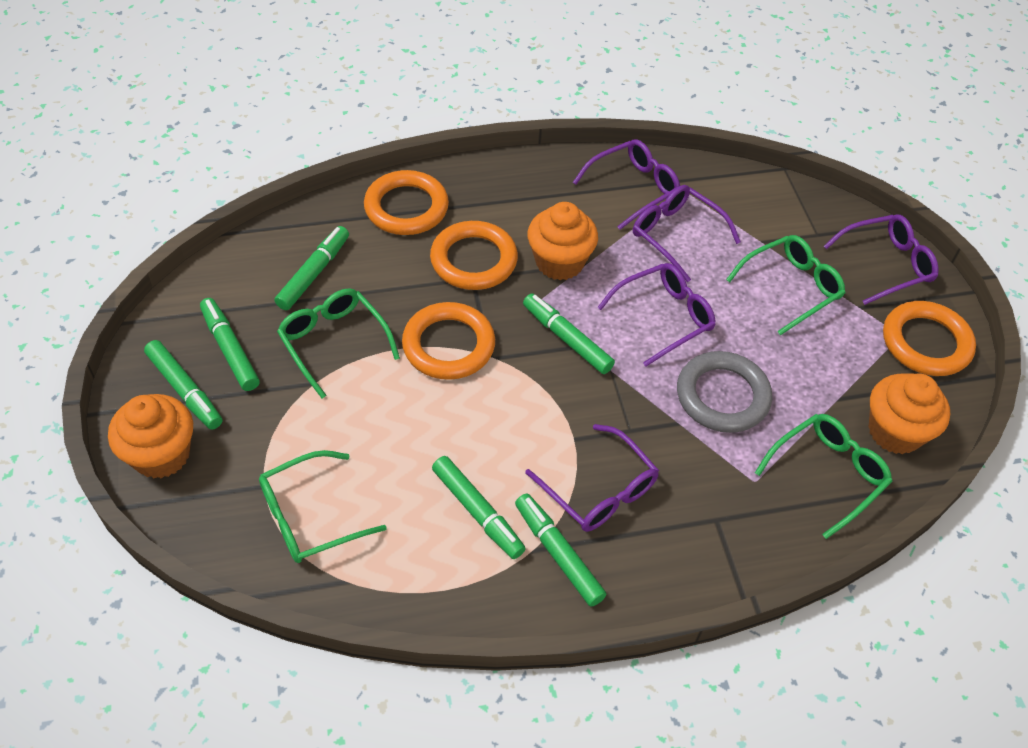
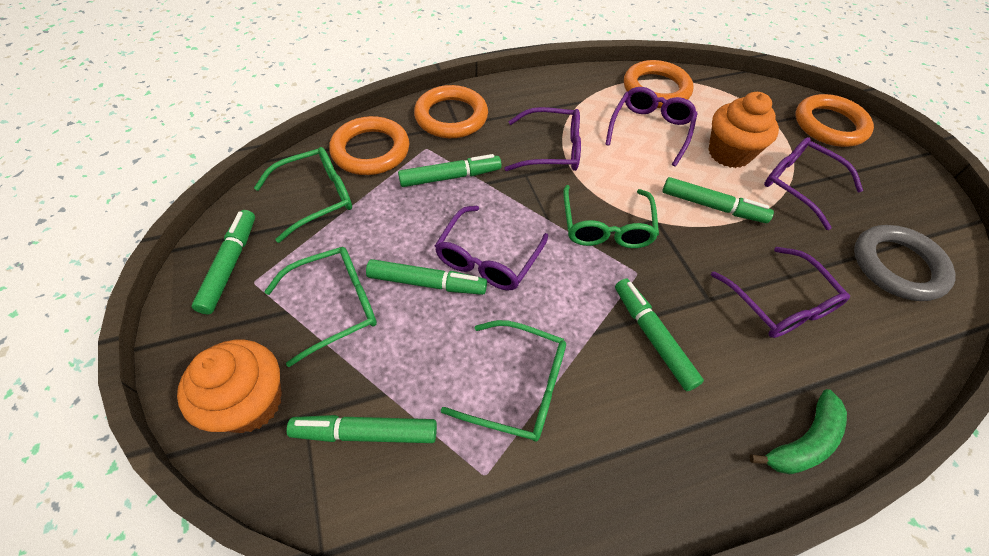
green banana: none = 0 -> [749,389,847,474] = 1
orange cupcake: [108,394,193,478] [527,202,598,280] [868,374,950,454] = 3 -> [177,340,282,433] [708,92,779,168] = 2

